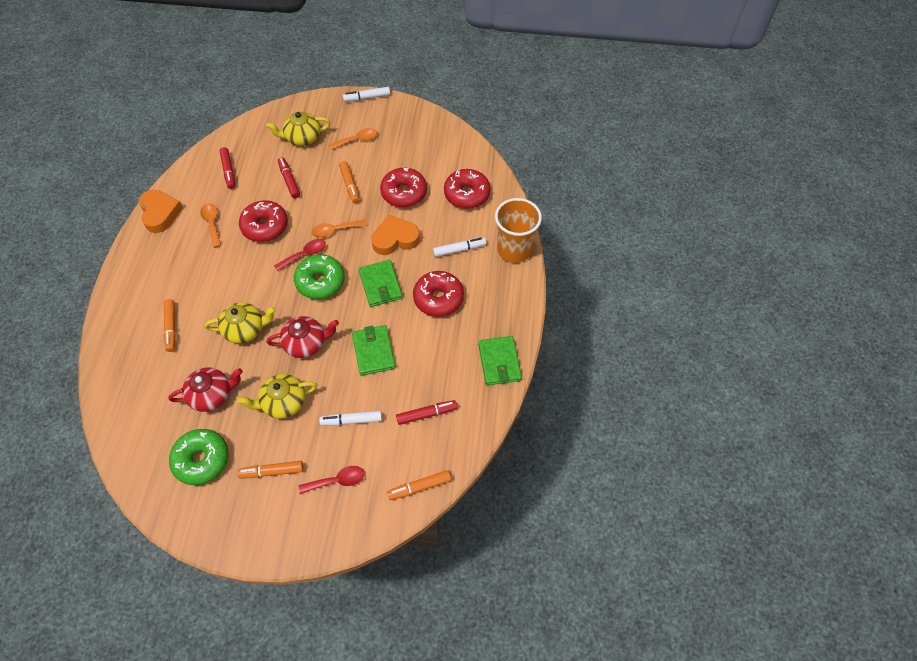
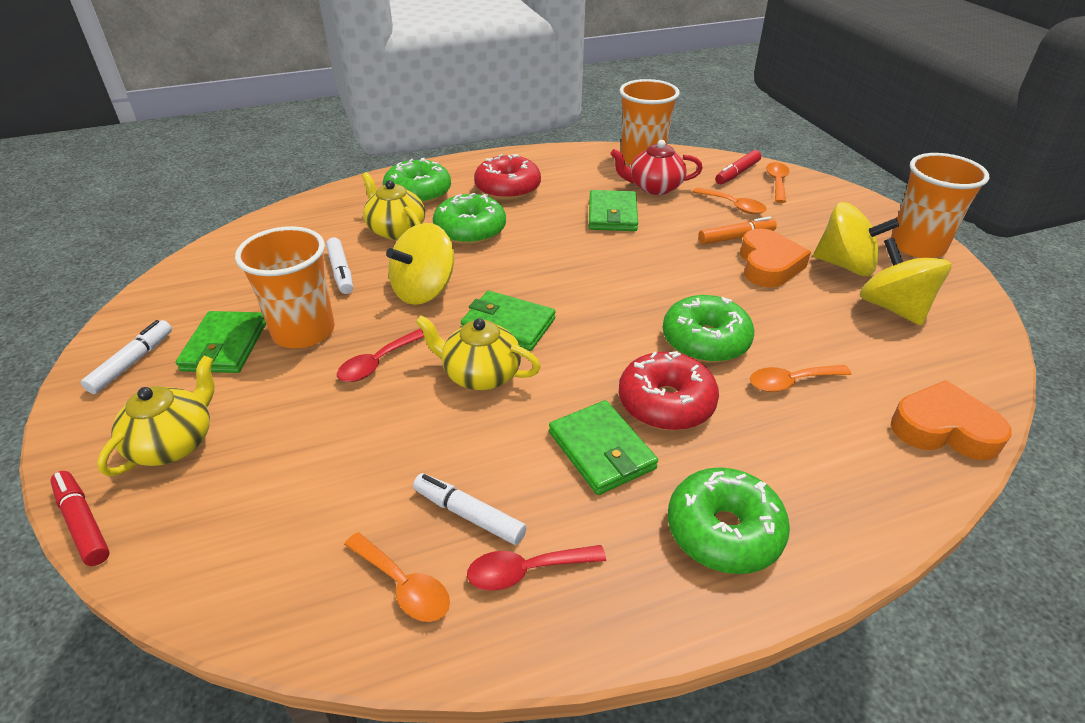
green donut: [169,429,229,485] [294,254,345,299] = 2 -> [383,158,451,205] [433,193,506,245] [663,295,754,363] [668,467,790,574] = 4
green wallet: [352,325,395,376] [359,260,403,307] [478,336,522,385] = 3 -> [176,311,266,373] [461,291,556,351] [549,400,658,495] [589,190,638,231] = 4
orange cup: [495,198,542,263] = 1 -> [235,226,335,348] [619,79,680,165] [891,153,989,258] = 3
orange marker: [164,299,176,352] [237,461,303,479] [339,161,360,203] [387,470,451,500] = 4 -> [698,216,777,244] = 1
orange spoon: [200,203,221,248] [312,220,366,238] [328,128,377,150] = 3 -> [344,532,450,622] [693,187,767,214] [750,365,852,392] [766,162,789,203] = 4
red donut: [239,200,288,242] [380,168,427,207] [413,271,464,317] [444,169,491,209] = 4 -> [474,154,541,200] [619,351,719,431] = 2
red marker: [219,147,235,189] [278,157,300,198] [396,400,457,425] = 3 -> [50,471,110,566] [715,150,761,184] = 2
red teapot: [168,368,243,412] [267,316,339,358] = 2 -> [610,140,703,195] = 1
yellow spinning top: none = 0 -> [386,223,454,305] [813,202,899,276] [860,237,951,326] = 3

